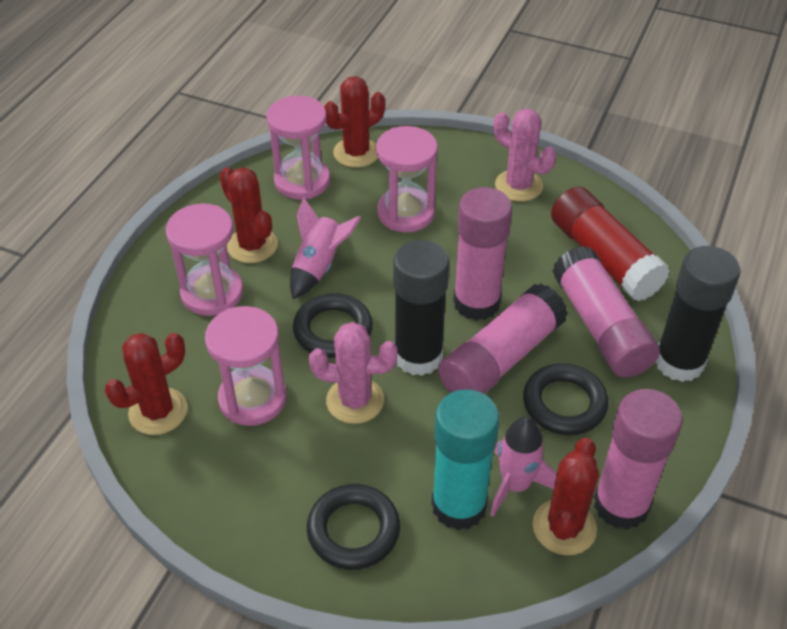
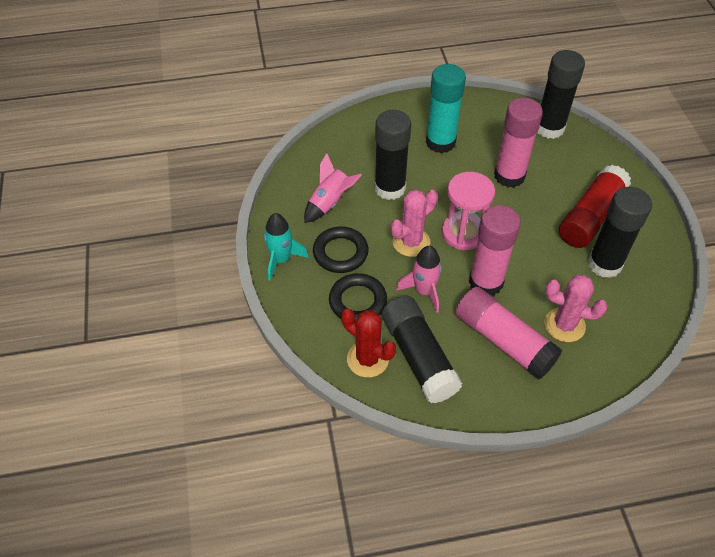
black glue stick: [393,240,450,376] [656,246,740,382] = 2 -> [375,110,411,200] [381,296,462,403] [538,50,585,139] [588,187,652,278] = 4
black ring: [293,293,373,358] [307,484,400,570] [523,363,609,435] = 3 -> [313,226,369,273] [329,273,387,321] = 2
pink glue stick: [438,284,568,394] [453,187,513,321] [553,246,660,378] [594,389,683,530] = 4 -> [455,287,562,380] [469,205,521,296] [494,98,543,188] = 3
pink hourglass: [166,203,243,316] [205,306,287,426] [267,96,330,199] [376,126,438,232] = 4 -> [442,172,495,250] = 1
red cactus: [105,333,188,435] [219,167,278,263] [324,76,385,168] [532,437,599,555] = 4 -> [341,308,396,377] = 1
turquoise rocket: none = 0 -> [264,213,309,281] = 1

